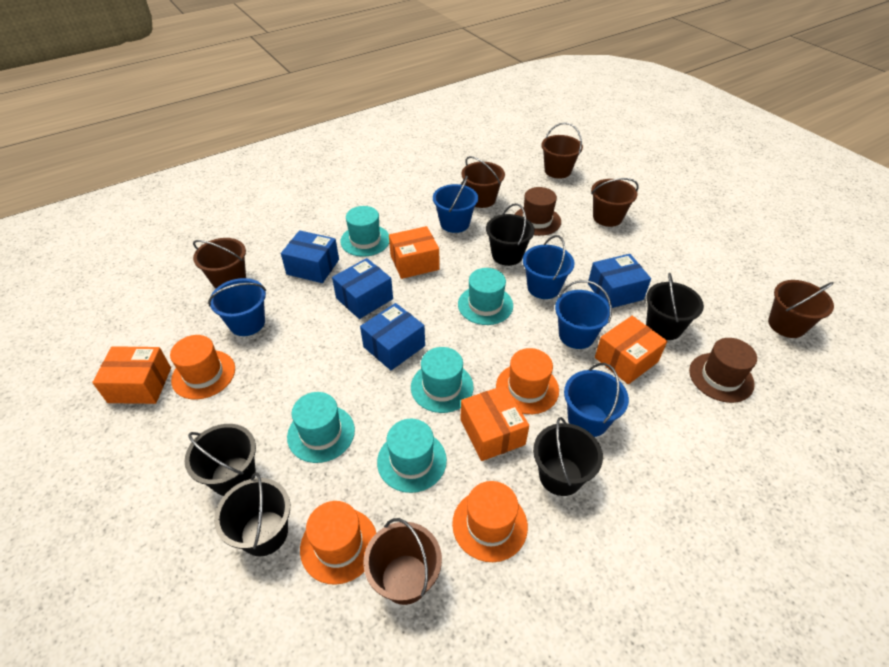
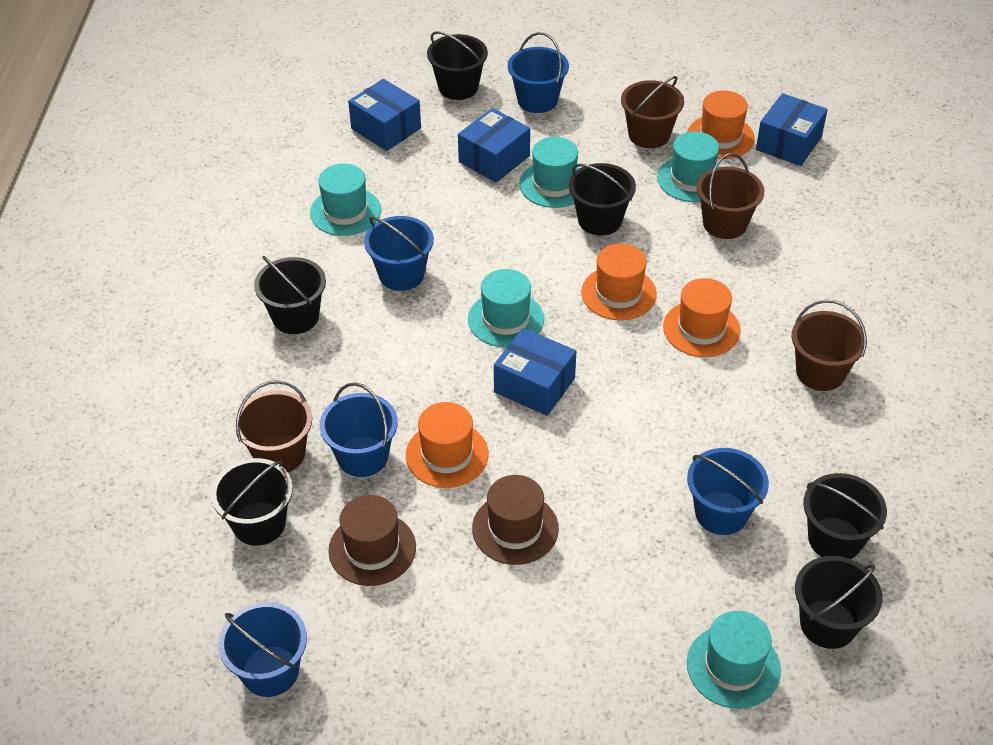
black bucket: [184,424,256,496] [214,472,290,556] [486,203,535,266] [533,417,603,496] [646,273,704,340] = 5 -> [211,458,293,546] [254,256,326,334] [427,31,488,100] [569,163,636,236] [795,556,882,649] [803,473,887,559] = 6
brown bucket: [193,238,246,289] [363,518,442,605] [461,156,505,208] [541,122,583,179] [591,178,639,227] [768,280,834,338] = 6 -> [234,380,312,472] [621,76,684,148] [697,153,764,239] [791,300,867,391] = 4
orange box: [92,346,171,404] [389,226,439,279] [460,385,529,461] [595,316,667,384] = 4 -> none = 0

